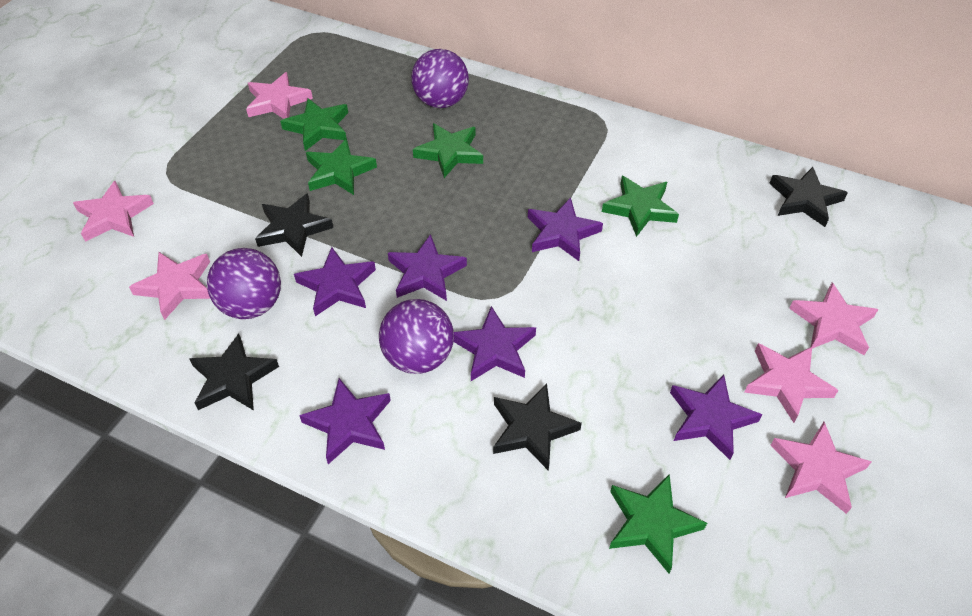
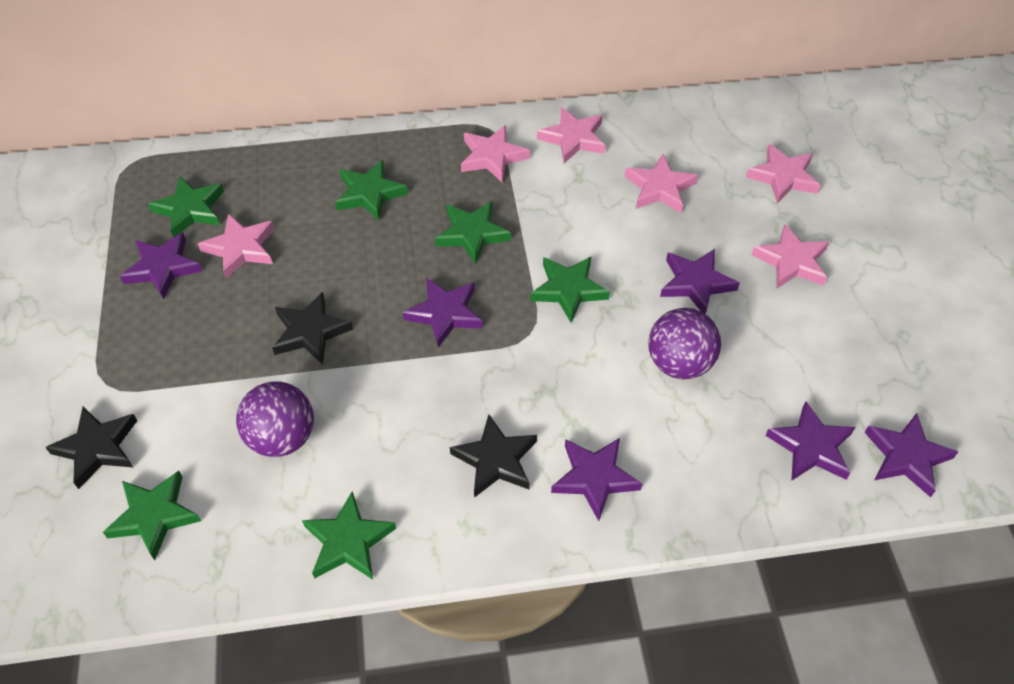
black star: [189,333,279,411] [255,193,333,257] [493,384,582,471] [769,167,848,227] = 4 -> [45,407,137,489] [272,292,353,364] [450,415,537,498] = 3
green star: [280,98,348,151] [306,139,377,195] [413,123,483,178] [602,176,679,237] [609,474,707,573] = 5 -> [103,471,201,560] [148,176,224,238] [302,491,396,580] [335,160,408,221] [435,201,511,265] [530,257,610,323] = 6
purple ball: [207,248,281,319] [379,299,454,374] [411,49,469,108] = 3 -> [236,381,314,457] [648,308,721,380] = 2

